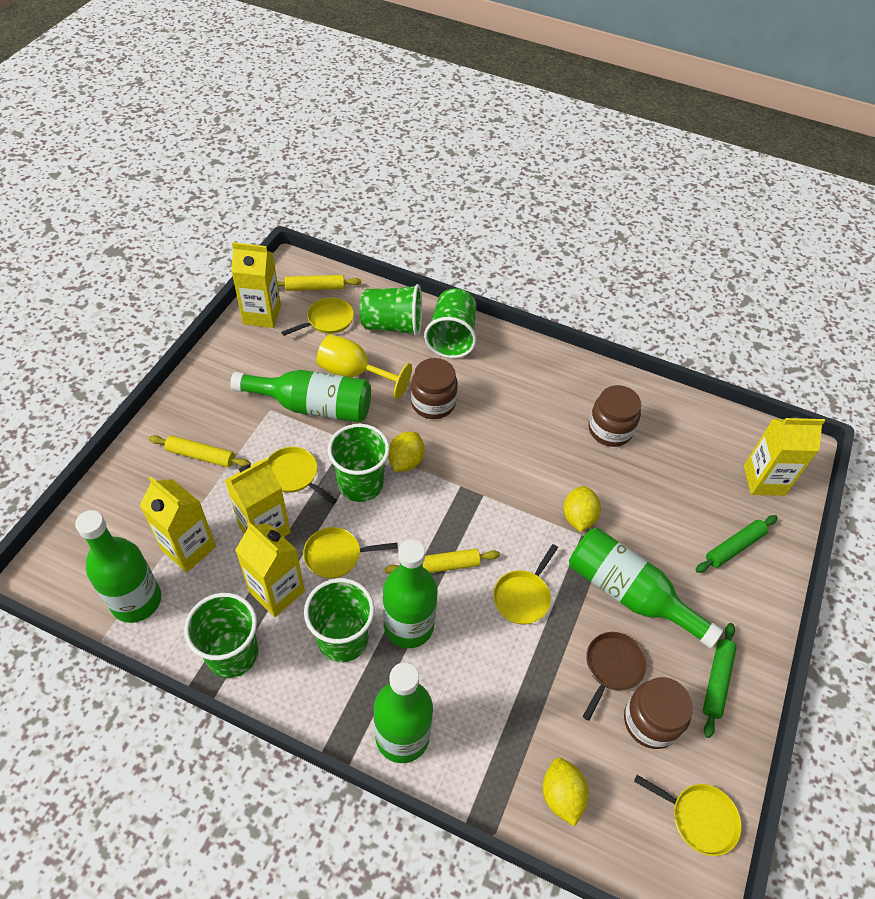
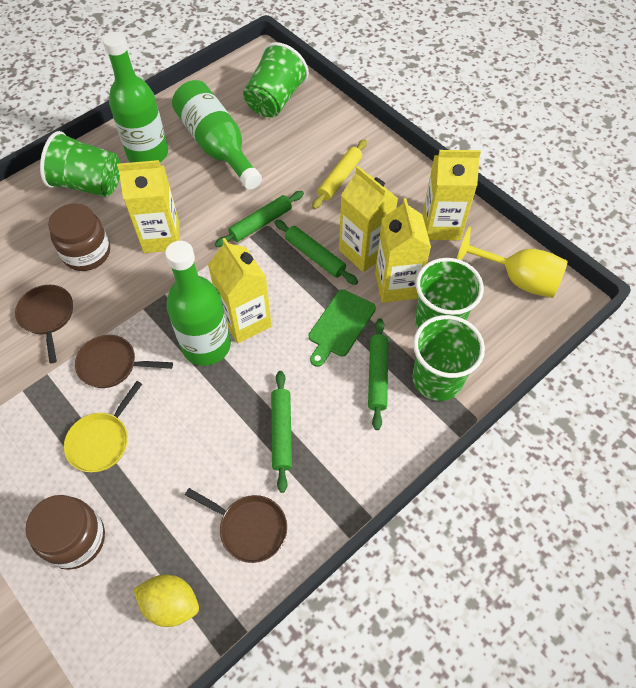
brown jar: [411,358,458,419] [589,385,641,447] [624,677,693,749] = 3 -> [26,495,105,570] [48,203,110,271] = 2
brown pan: [583,632,647,721] = 1 -> [15,285,73,364] [75,335,173,388] [185,488,287,563] = 3
green bottle: [75,510,161,623] [230,370,371,423] [373,663,433,763] [383,539,438,648] [569,528,723,648] = 5 -> [103,31,168,163] [165,241,231,366] [172,80,262,190] = 3
green cup: [184,593,259,678] [304,578,375,662] [328,424,390,502] [360,284,422,336] [424,289,477,358] = 5 -> [40,131,120,197] [243,42,309,118] [412,315,485,401] [415,258,484,329] = 4
green cutting board: none = 0 -> [309,289,376,367] = 1
green rolling pin: [695,515,778,573] [703,623,737,738] = 2 -> [215,191,304,247] [271,371,292,493] [275,220,358,285] [368,318,388,430] = 4
yellow lemon: [388,432,424,472] [543,758,589,827] [564,486,601,532] = 3 -> [133,574,199,627] = 1
yellow pan: [268,447,337,504] [281,297,354,336] [303,527,398,579] [493,544,558,624] [634,775,742,856] = 5 -> [64,381,142,472] = 1
yellow rolling pin: [149,435,251,467] [277,275,361,291] [385,548,500,574] = 3 -> [312,139,367,209] = 1

